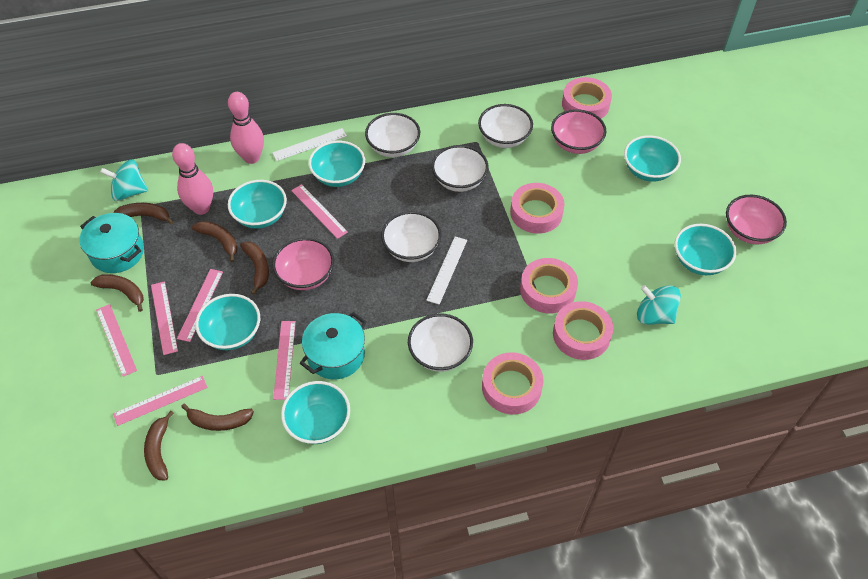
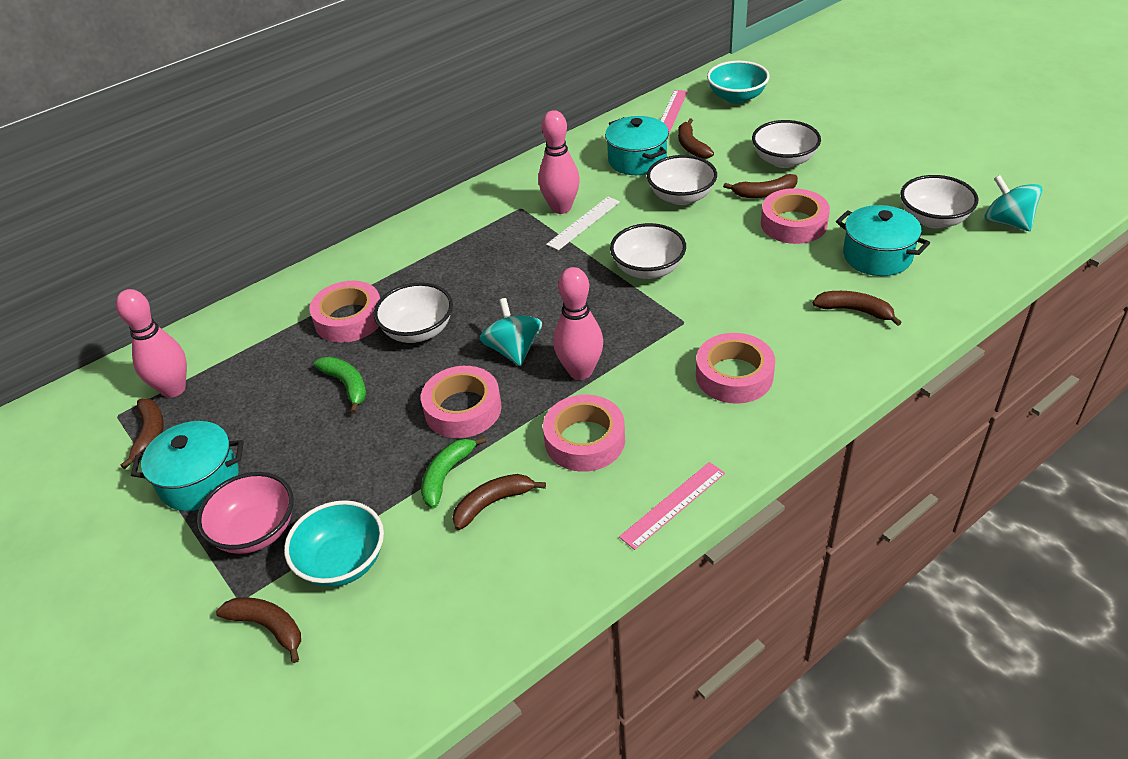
green banana: none = 0 -> [314,357,367,413] [421,436,486,508] = 2
pink bowl: [272,238,334,290] [551,109,607,154] [726,195,787,245] = 3 -> [197,472,294,554] = 1
pink bowling pin: [172,143,213,215] [228,92,264,164] = 2 -> [116,289,187,398] [538,110,580,214] [553,267,603,380] = 3
pink ruler: [96,304,137,377] [113,376,207,426] [151,281,178,355] [177,269,223,342] [273,321,296,400] [291,184,348,239] = 6 -> [619,462,725,550] [660,90,688,133] = 2
turquoise bowl: [195,294,260,350] [228,180,287,229] [281,381,350,444] [309,141,365,187] [624,135,681,182] [675,224,737,275] = 6 -> [284,500,384,587] [707,61,770,104] = 2
turquoise pot: [80,213,144,273] [300,312,367,379] = 2 -> [131,421,244,511] [605,116,669,175] [836,205,930,276] = 3
white ruler: [272,128,347,161] [426,237,467,305] = 2 -> [546,197,620,251] = 1

